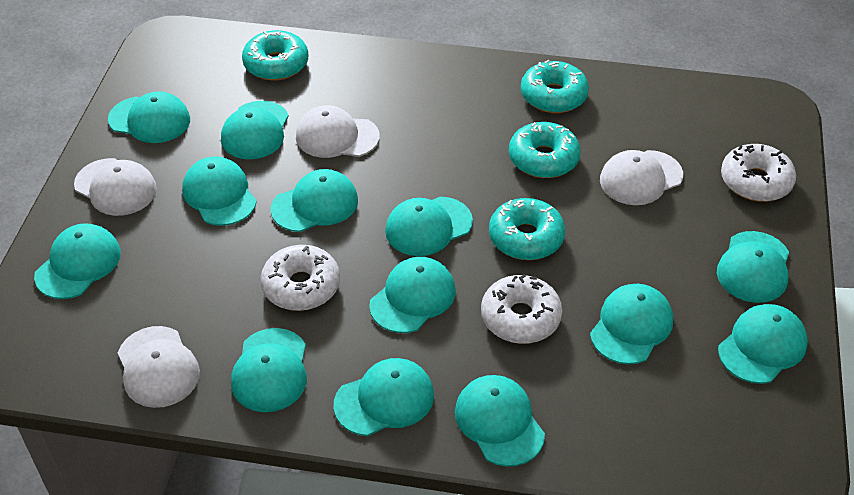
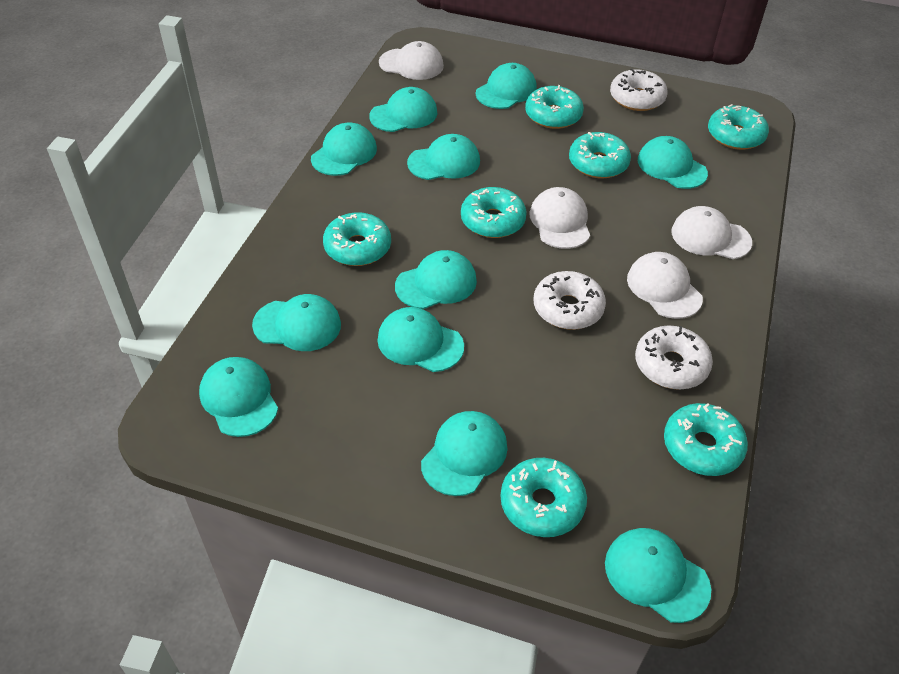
turquoise cap: [34,223,121,299] [108,91,190,143] [182,156,257,226] [221,101,288,159] [231,328,307,412] [271,169,358,232] [334,358,434,436] [369,257,456,333] [385,197,473,256] [455,375,545,467] [590,284,673,364] [717,231,789,303] [718,304,808,384] = 13 -> [199,357,278,437] [252,294,341,351] [311,123,377,176] [369,87,437,132] [377,307,464,372] [395,250,477,309] [407,134,480,180] [421,411,507,496] [476,63,537,109] [605,528,711,623] [638,136,708,189] = 11
turquoise donut: [242,30,308,81] [489,198,565,260] [509,122,581,178] [521,60,589,113] = 4 -> [323,212,391,266] [461,187,527,238] [500,458,587,537] [525,85,584,129] [569,132,631,178] [664,403,748,476] [708,104,769,150] = 7

